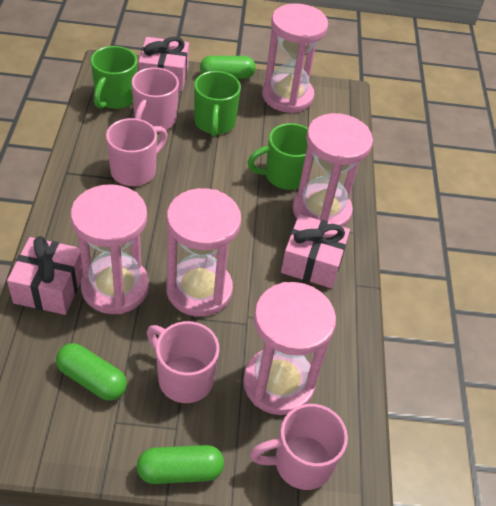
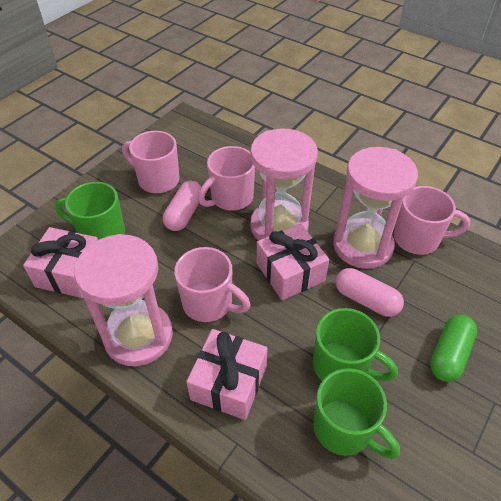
green capsule: [56,343,127,401] [137,445,224,484] [200,56,256,79] = 3 -> [430,315,477,382] = 1
pink capsule: none = 0 -> [163,181,201,231] [335,268,404,317] = 2
pink hourglass: [71,184,149,314] [166,188,241,316] [243,282,336,415] [262,3,328,113] [293,113,373,227] = 5 -> [74,234,173,366] [250,128,318,240] [333,147,418,269] = 3

